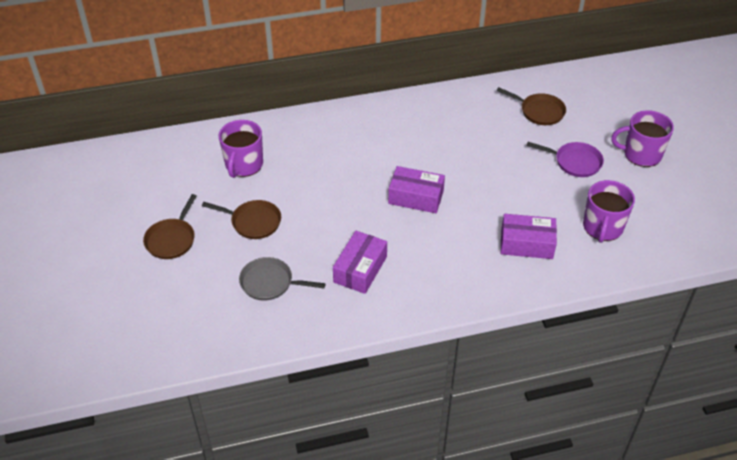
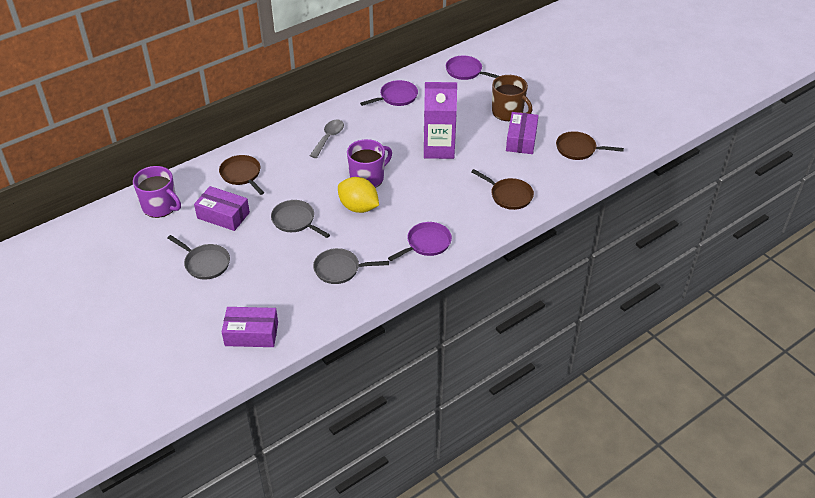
brown mug: none = 0 -> [492,75,532,121] = 1
grey pan: [239,257,325,301] = 1 -> [167,235,230,280] [271,200,330,238] [313,248,389,284] = 3
grey spoon: none = 0 -> [310,120,344,158] = 1
purple carton: none = 0 -> [424,82,457,159] = 1
purple mug: [219,120,263,178] [583,180,635,243] [611,110,674,167] = 3 -> [133,166,181,218] [347,139,392,188] = 2
purple pan: [526,142,604,177] = 1 -> [360,80,418,106] [388,222,452,261] [446,55,499,80] = 3
yellow lemon: none = 0 -> [338,177,379,213] = 1

